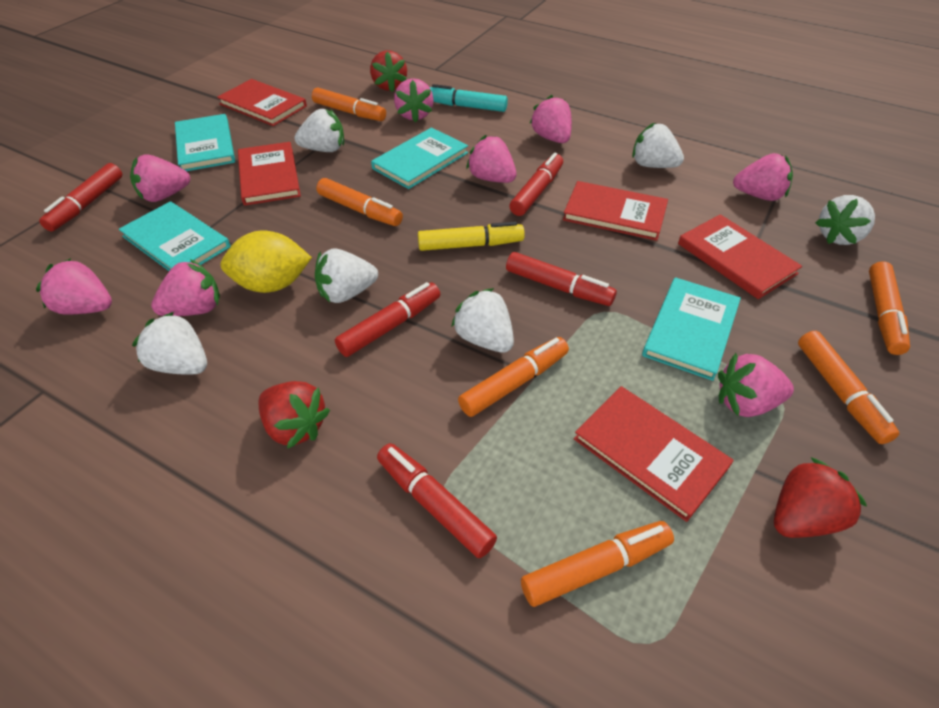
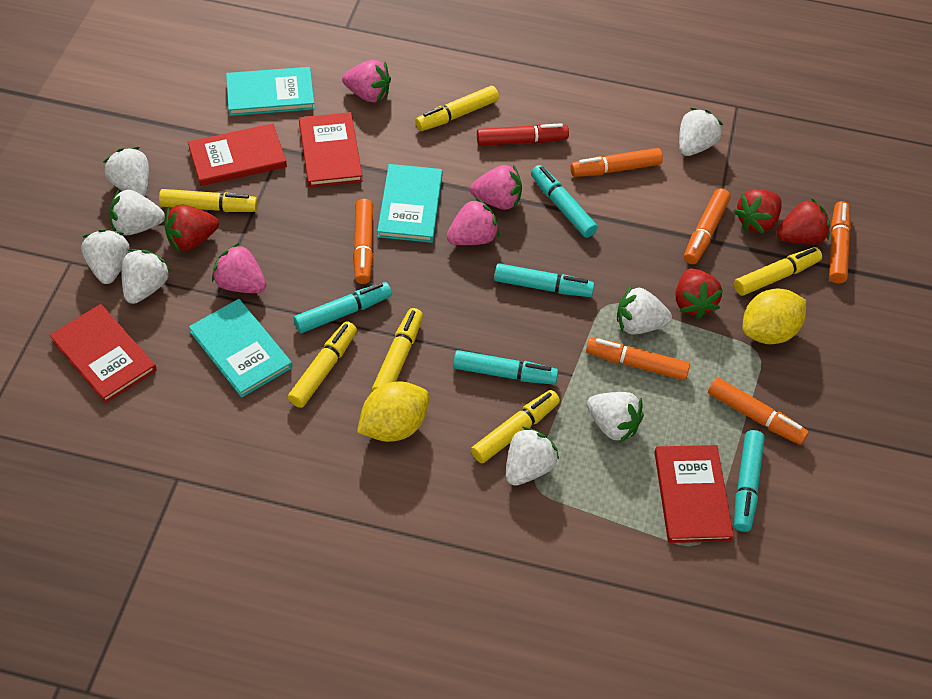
pink strawberry: [36,258,112,314] [130,155,190,202] [151,259,220,316] [394,78,434,122] [466,135,517,183] [529,95,572,143] [718,353,794,417] [733,153,793,201] = 8 -> [212,243,266,293] [342,60,391,103] [446,198,499,245] [470,165,522,210] = 4
red book: [217,79,307,126] [238,142,301,206] [563,181,668,241] [574,386,734,522] [678,214,802,299] = 5 -> [50,304,157,403] [188,123,287,186] [299,112,363,187] [654,445,734,543] = 4
red marker: [39,163,122,231] [335,282,440,357] [377,443,497,558] [506,252,617,306] [509,153,563,216] = 5 -> [477,123,569,146] = 1
red strawberry: [259,381,330,449] [370,50,407,92] [774,457,867,538] = 3 -> [165,205,219,252] [676,268,723,319] [734,189,782,234] [777,198,830,245] = 4
turquoise book: [119,201,231,271] [175,114,235,171] [371,127,468,189] [642,277,741,381] = 4 -> [189,299,292,398] [226,67,315,116] [377,164,443,243] = 3
turquoise marker: [430,84,508,112] = 1 -> [294,282,392,333] [453,350,558,385] [494,263,595,297] [531,165,598,238] [734,430,765,532] = 5
white strawberry: [132,312,207,375] [294,109,344,152] [315,249,378,303] [451,288,514,353] [632,123,684,168] [815,195,875,245] = 6 -> [81,229,129,284] [103,147,149,196] [109,189,165,235] [121,249,171,304] [506,427,559,486] [587,392,644,443] [617,286,672,335] [679,108,723,156] = 8
yellow lemon: [221,231,312,293] = 1 -> [357,381,429,442] [743,288,806,344] = 2
yellow marker: [418,222,525,251] = 1 -> [159,189,258,212] [288,321,357,408] [372,308,423,391] [415,86,499,131] [471,390,560,463] [734,247,822,296] = 6

